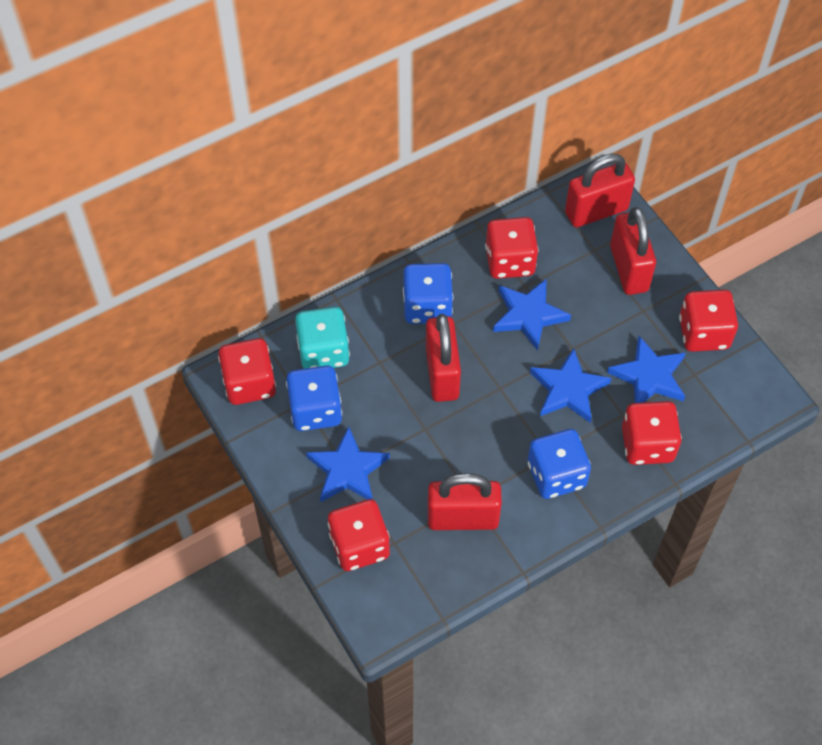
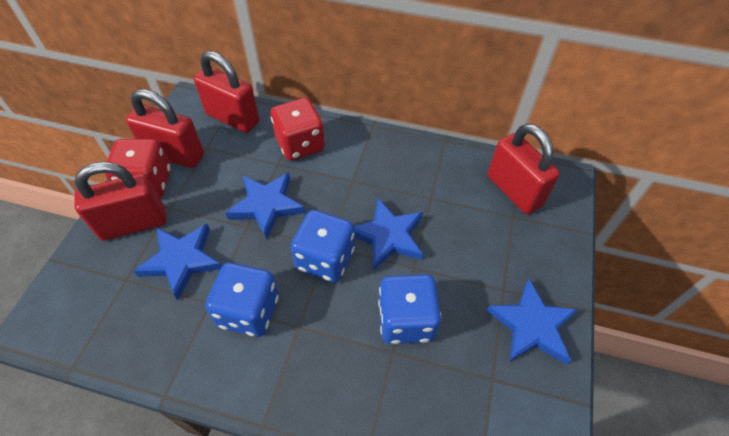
red dice: [218,338,276,405] [328,499,390,571] [485,217,538,279] [622,401,682,465] [679,290,738,352] = 5 -> [105,139,171,197] [271,98,325,161] = 2
turquoise dice: [295,307,350,369] = 1 -> none = 0

